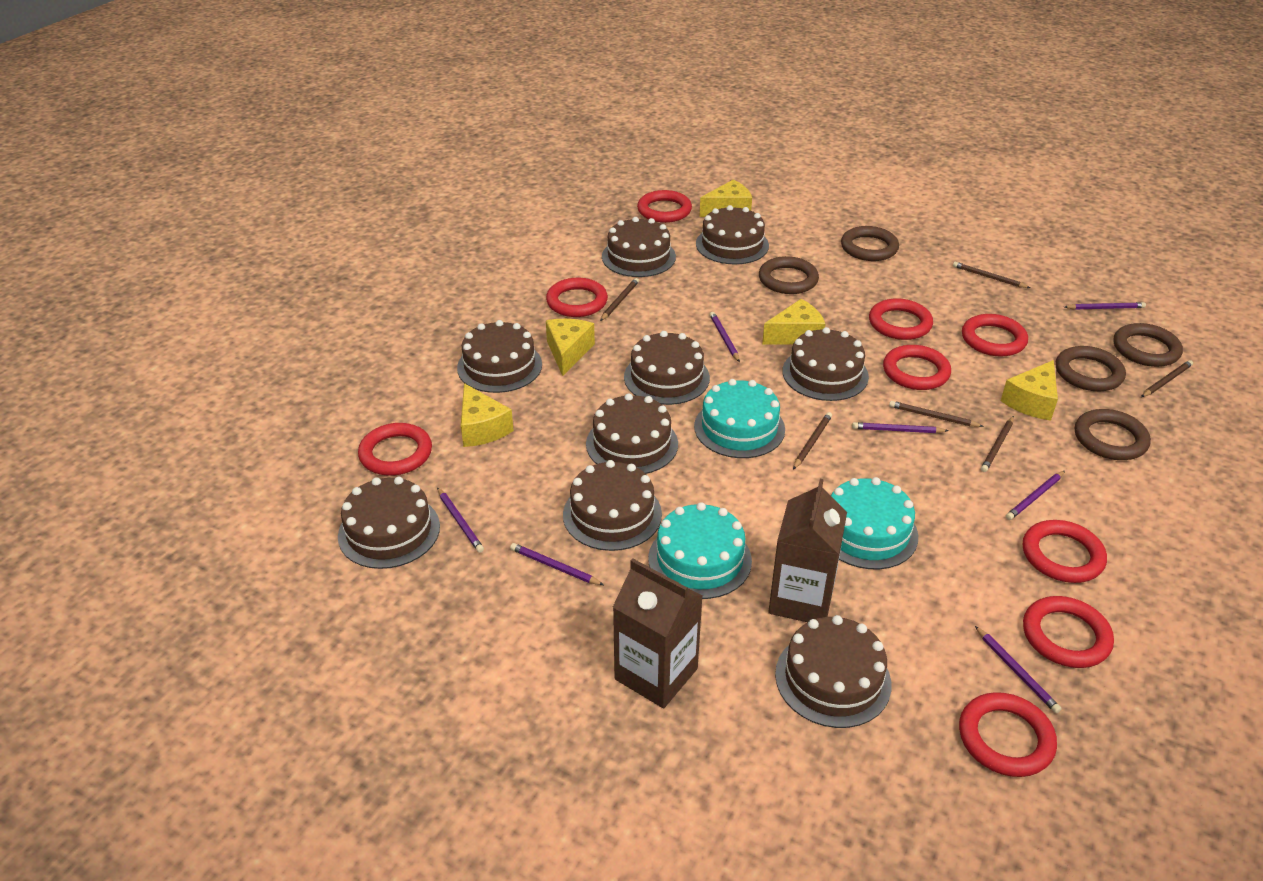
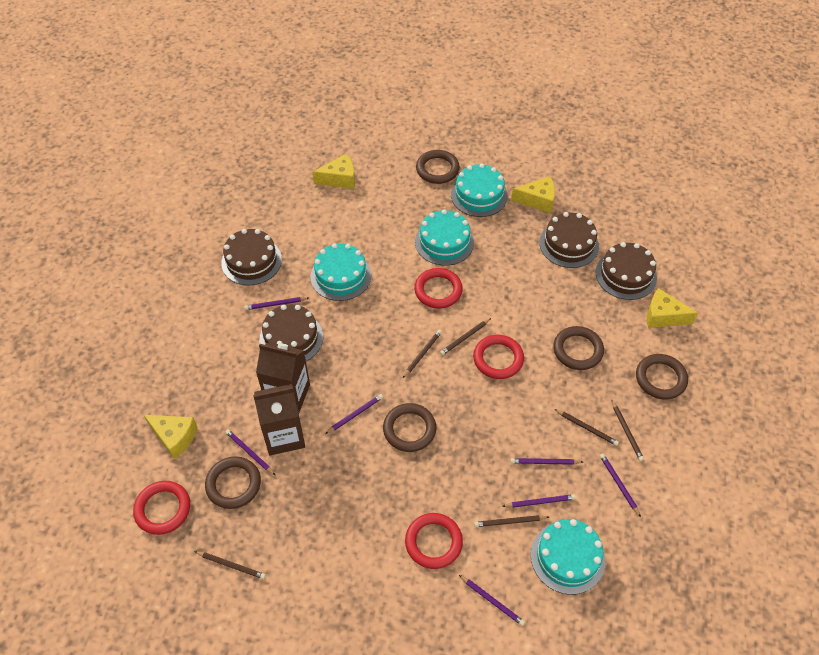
brown cake: [338,476,440,569] [457,320,542,393] [563,460,662,551] [586,393,678,474] [602,217,676,277] [624,331,710,405] [696,205,769,264] [775,615,891,728] [782,327,869,401] = 9 -> [222,229,282,285] [259,304,323,361] [539,212,599,268] [596,242,657,300] = 4
red ring: [358,423,432,476] [546,278,608,317] [637,190,692,223] [869,299,933,340] [883,345,951,390] [959,692,1057,777] [962,314,1028,357] [1023,520,1107,583] [1023,596,1114,668] = 9 -> [133,481,190,535] [405,513,463,569] [414,268,463,309] [473,335,524,379] = 4
turquoise cake: [648,502,752,599] [694,379,785,458] [831,477,918,569] = 3 -> [310,243,371,301] [415,209,474,266] [451,164,508,217] [531,519,605,595] = 4
yellow cheese: [461,383,514,447] [546,319,595,376] [699,179,752,217] [762,299,825,345] [1001,360,1058,421] = 5 -> [144,415,198,459] [312,154,355,189] [511,176,555,213] [647,288,698,328] = 4

